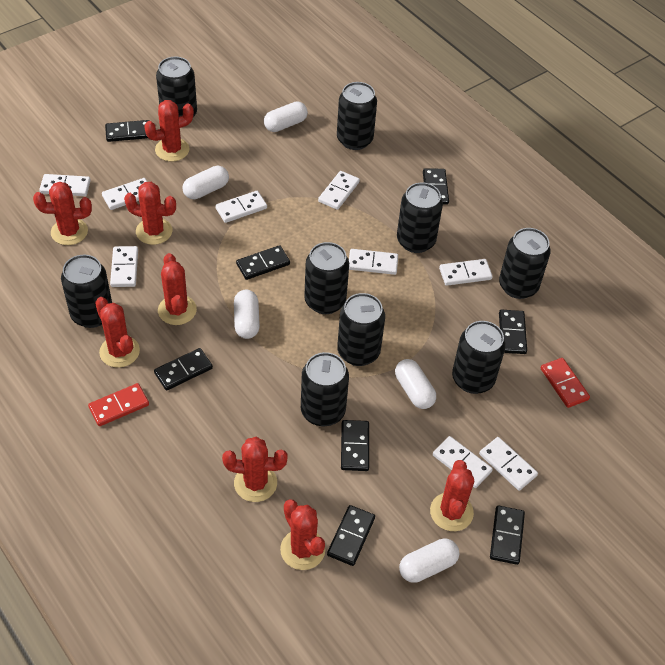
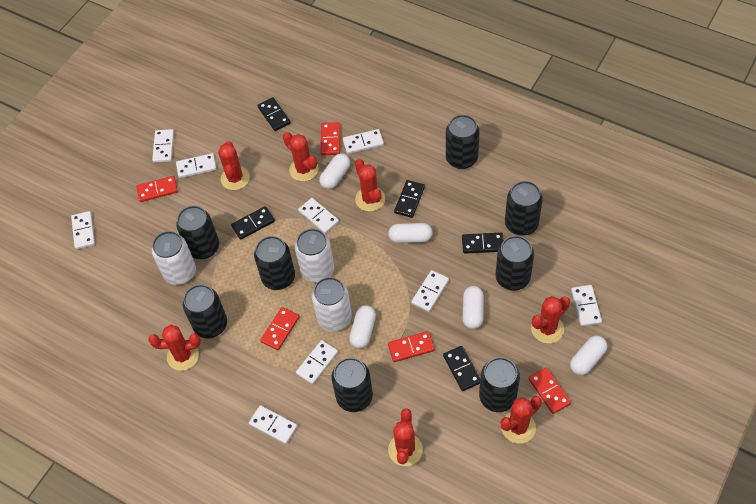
black can: [61,255,112,328] [156,57,197,117] [301,352,349,426] [304,242,349,314] [337,82,377,150] [337,293,385,366] [397,183,443,253] [452,321,506,394] [499,228,551,299] = 9 -> [176,206,219,259] [183,284,227,339] [254,236,295,290] [331,358,373,412] [446,115,479,169] [479,357,520,412] [496,236,534,291] [505,181,543,236] = 8
black domino: [105,120,150,142] [154,348,213,391] [236,245,290,280] [327,505,375,566] [341,420,369,471] [423,168,449,205] [490,505,525,565] [499,310,527,354] = 8 -> [231,206,275,240] [257,97,291,131] [394,180,425,218] [443,346,480,391] [462,233,504,254] = 5
red cactus: [33,182,92,245] [95,297,140,368] [124,182,176,245] [144,100,194,161] [158,253,197,325] [222,437,288,502] [280,499,325,570] [430,460,474,531] = 8 -> [148,325,201,371] [218,141,250,190] [283,132,319,182] [355,159,385,212] [388,408,423,466] [501,396,542,444] [531,296,570,343] = 7
red domino: [88,383,149,426] [541,358,590,408] = 2 -> [136,176,178,202] [260,307,300,350] [321,122,340,155] [388,331,435,362] [528,367,571,414] = 5
white can: none = 0 -> [152,231,196,285] [295,229,334,283] [312,277,352,332] = 3

